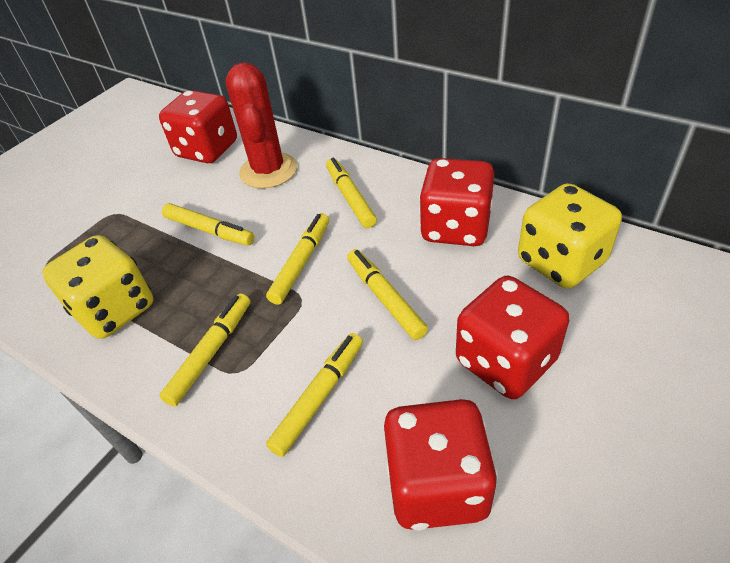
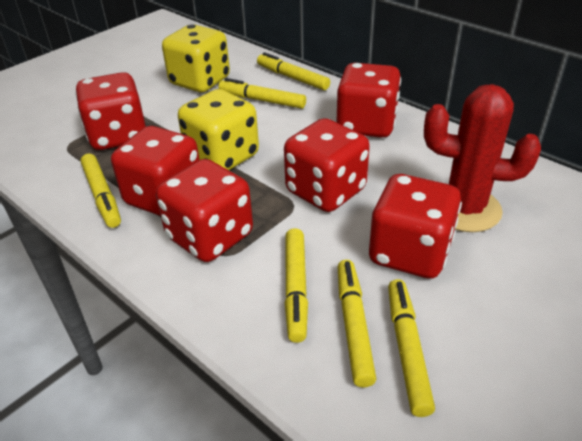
red dice: [159,90,237,163] [384,399,498,530] [419,158,494,246] [456,276,569,399] = 4 -> [75,72,146,150] [111,126,200,216] [156,159,253,262] [284,118,370,212] [336,63,401,138] [369,174,462,279] = 6

